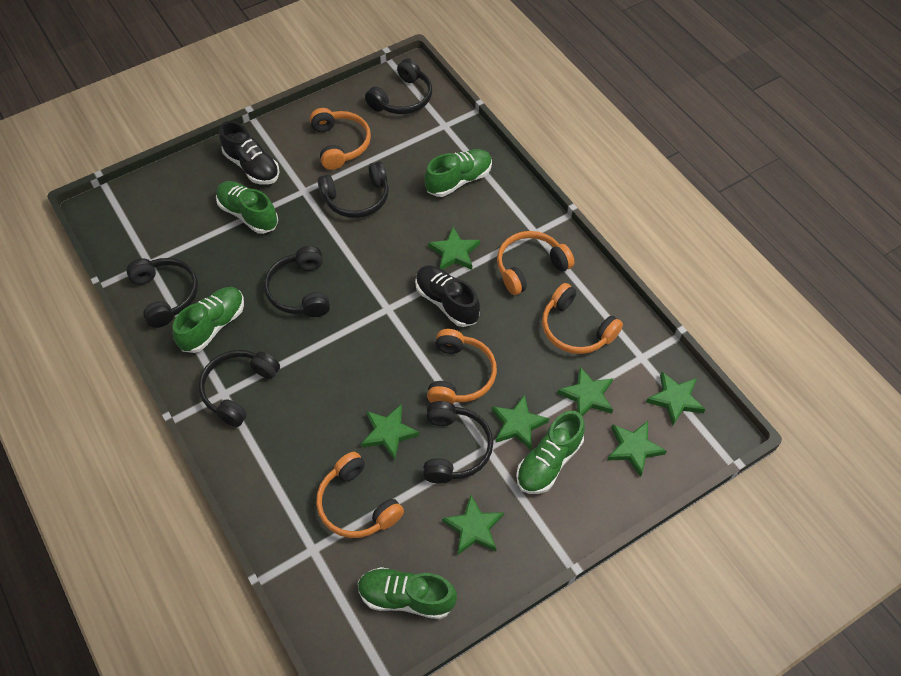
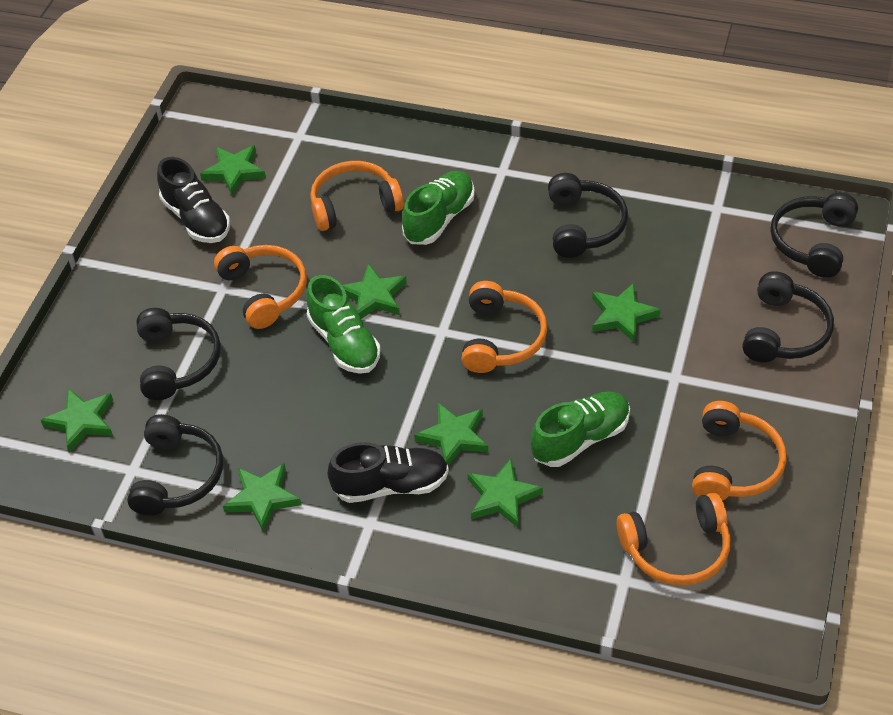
black headphones: [126,258,198,328] [199,350,280,427] [264,246,330,317] [317,161,389,218] [365,58,432,114] [423,401,493,483] = 6 -> [127,414,223,516] [136,308,221,400] [548,173,628,258] [742,271,834,362] [770,193,858,278] = 5
green shoe: [172,287,244,353] [216,181,278,234] [358,567,457,619] [425,149,492,197] [516,411,585,494] = 5 -> [306,275,381,374] [402,171,475,245] [531,391,630,467] = 3

